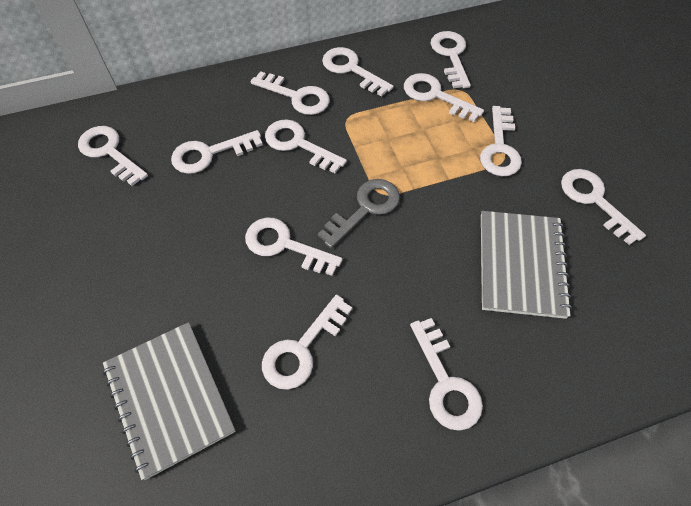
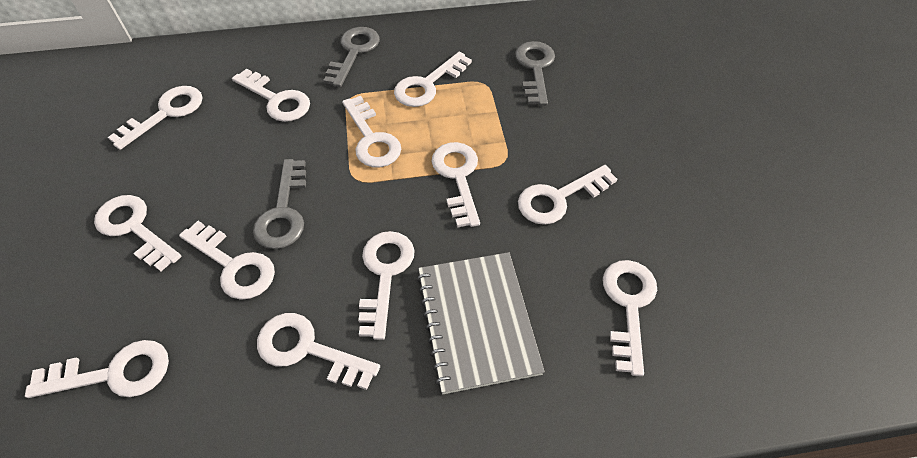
grey key: [318,179,400,248] = 1 -> [253,159,306,249] [323,27,380,87] [515,41,555,106] = 3
grey notebook: [103,322,235,480] [481,211,572,319] = 2 -> [417,252,545,394] = 1

